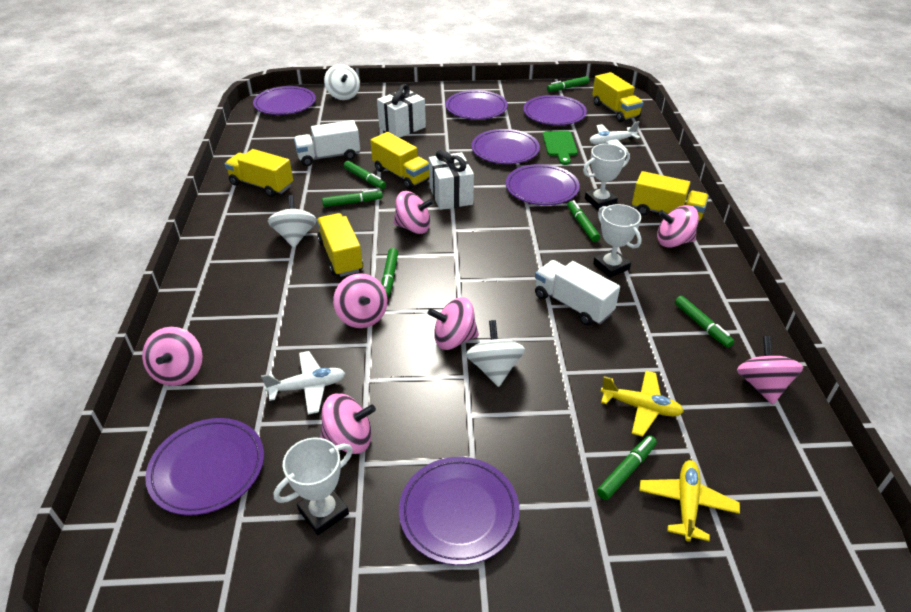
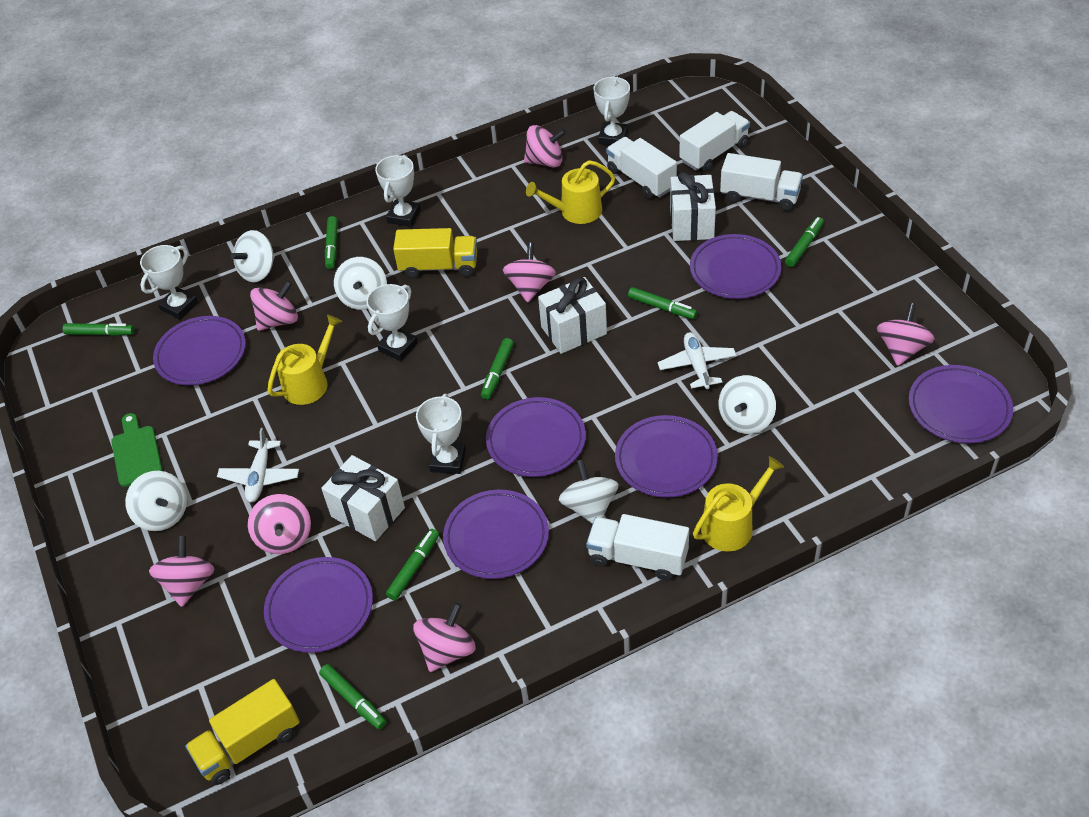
white gift: [377,84,426,138] [429,150,474,210] = 2 -> [321,455,405,541] [538,277,607,354] [670,172,716,241] = 3
white spinning top: [268,195,317,248] [324,64,360,100] [466,320,525,387] = 3 -> [125,471,187,531] [231,230,275,282] [334,257,387,310] [559,459,618,524] [718,375,776,434] = 5
white trophy: [274,437,353,535] [583,144,630,210] [593,204,642,278] = 3 -> [140,245,199,319] [366,284,418,361] [375,155,421,227] [416,394,466,474] [593,77,630,145] = 5
white truck: [294,120,360,166] [535,260,620,326] = 2 -> [586,514,689,581] [606,137,677,199] [679,111,750,172] [720,153,803,211] = 4
yellow plane: [600,371,684,437] [639,460,740,542] = 2 -> none = 0
yellow truck: [225,149,293,197] [317,213,363,277] [370,132,429,189] [592,72,643,122] [632,171,709,222] = 5 -> [185,679,300,785] [393,228,477,278] = 2
yellow watering can: none = 0 -> [267,315,342,405] [526,160,615,224] [693,456,784,551] = 3

